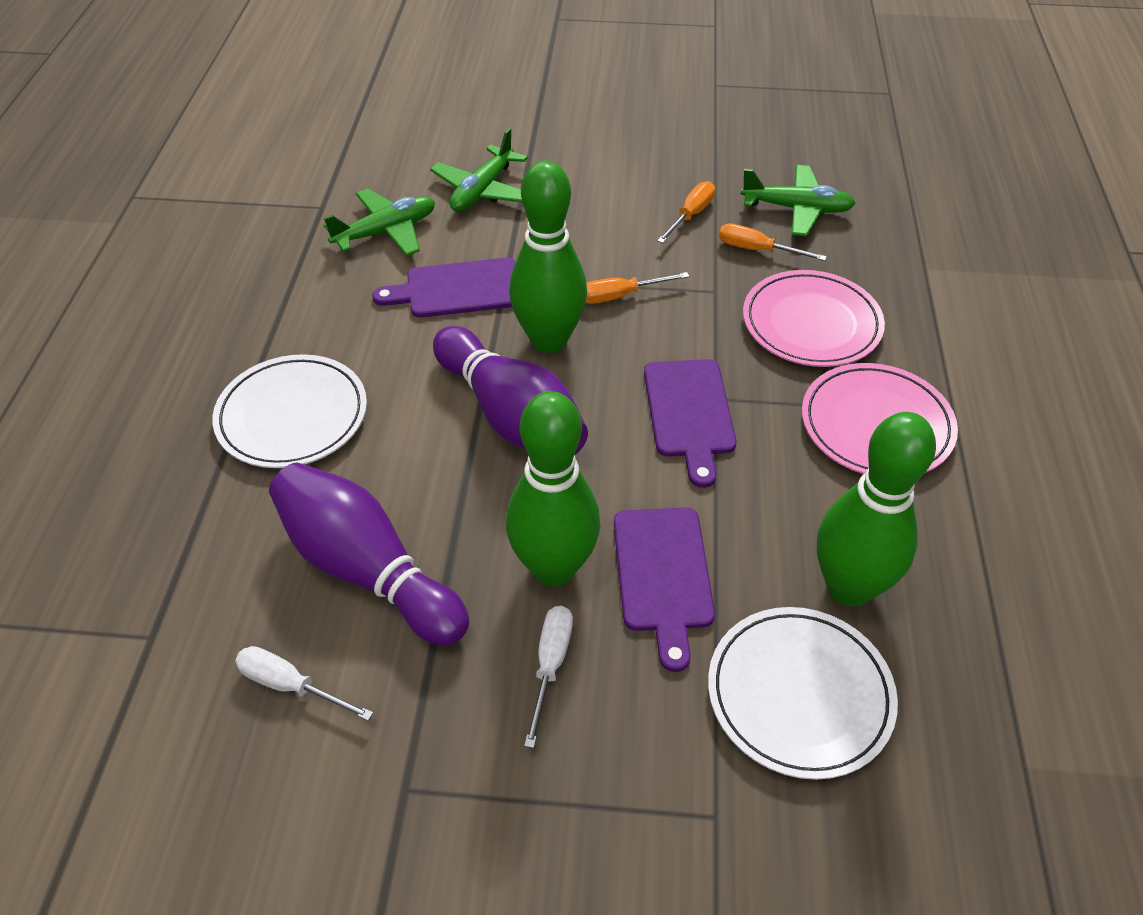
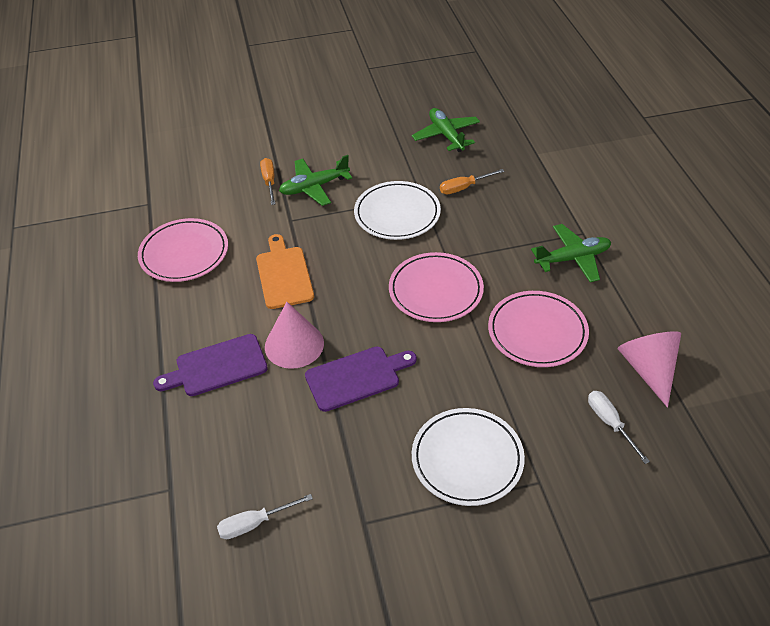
green bowling pin: [506,391,600,586] [509,160,587,353] [817,412,936,606] = 3 -> none = 0
orange cutting board: none = 0 -> [256,234,314,309] = 1
orange screwdriver: [586,272,689,304] [657,181,715,243] [719,223,827,261] = 3 -> [260,158,275,205] [440,169,505,194] = 2
pink cone: none = 0 -> [265,302,324,369] [618,331,681,408] = 2
pink plate: [743,270,885,367] [802,363,958,474] = 2 -> [138,218,228,282] [389,252,484,322] [488,291,589,367] = 3
purple bowling pin: [269,463,469,646] [433,326,588,455] = 2 -> none = 0
purple cutting board: [372,257,515,318] [614,508,715,672] [644,359,737,488] = 3 -> [153,334,268,396] [305,347,417,412] = 2

